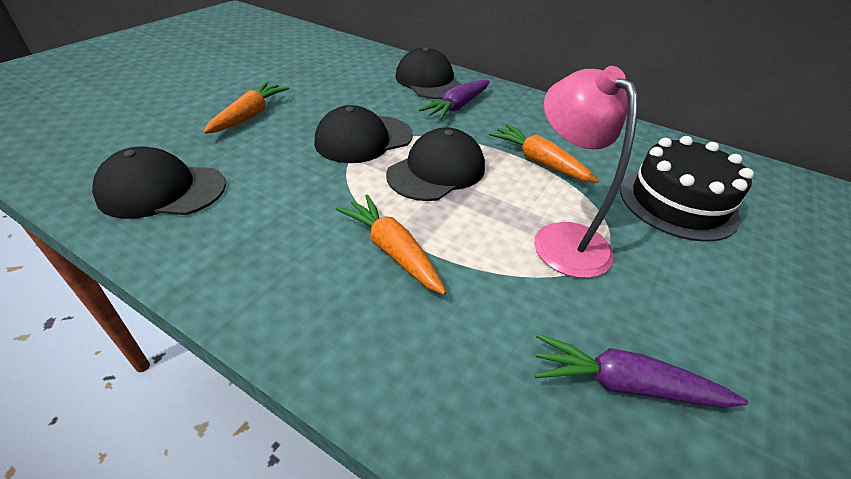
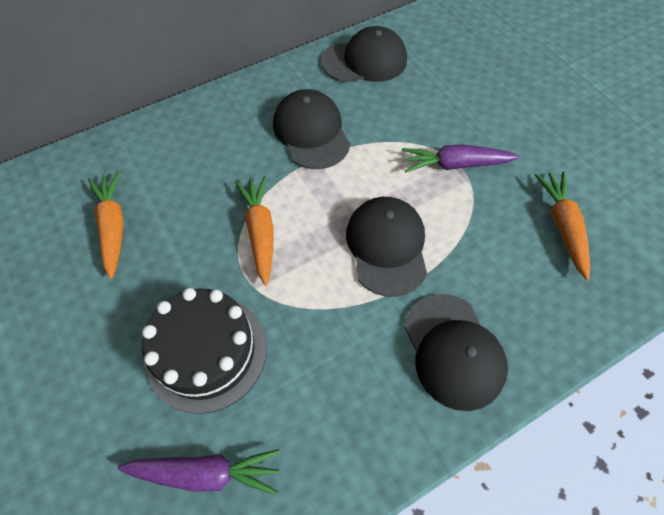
pink lamp: [534,66,638,278] = 1 -> none = 0

